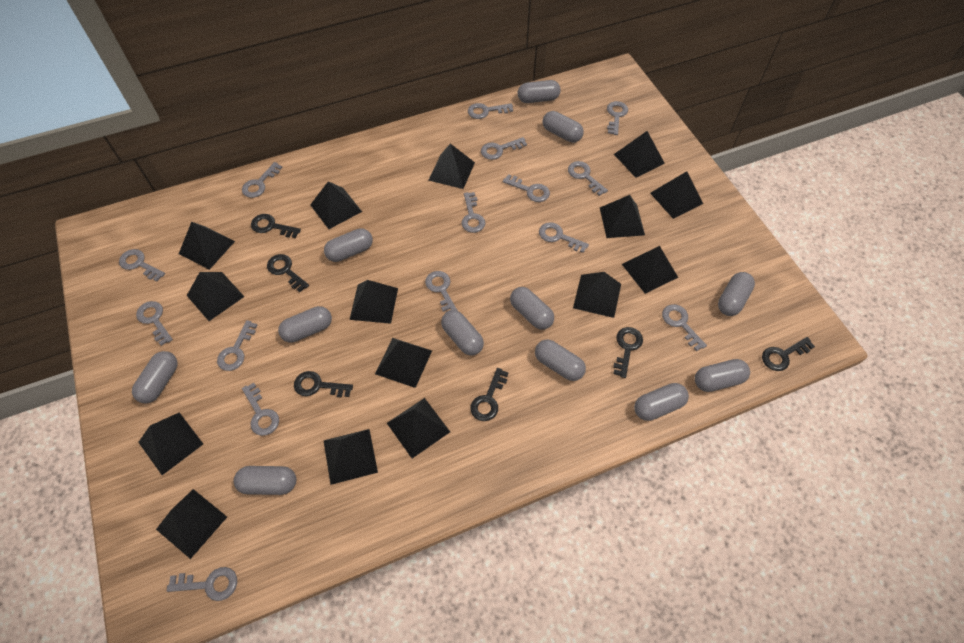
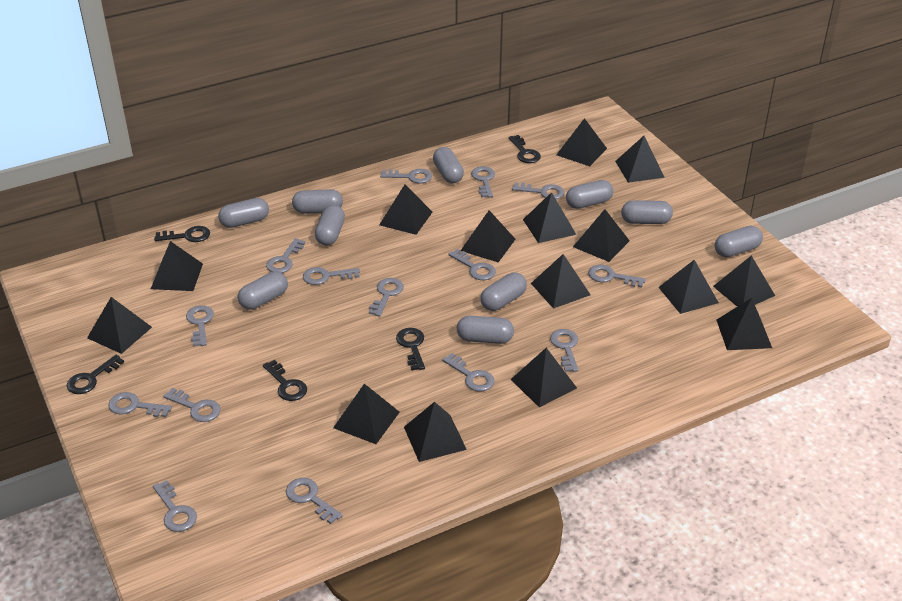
black key: [251,214,301,238] [267,254,309,292] [294,371,353,398] [470,368,509,421] [613,327,643,378] [762,337,815,371] = 6 -> [67,355,124,394] [154,226,210,242] [263,360,307,401] [396,328,425,370] [509,135,541,163] = 5
grey capsule: [132,351,178,403] [234,466,296,495] [278,306,332,343] [324,228,373,262] [441,310,484,355] [510,287,554,330] [518,80,561,103] [535,339,586,381] [542,111,584,143] [634,383,689,421] [695,359,750,392] [718,272,755,316] = 12 -> [218,198,269,228] [238,271,288,310] [292,189,343,214] [315,205,345,246] [433,147,464,184] [457,316,514,344] [481,272,527,311] [566,180,613,209] [621,200,673,224] [715,226,763,257] = 10

